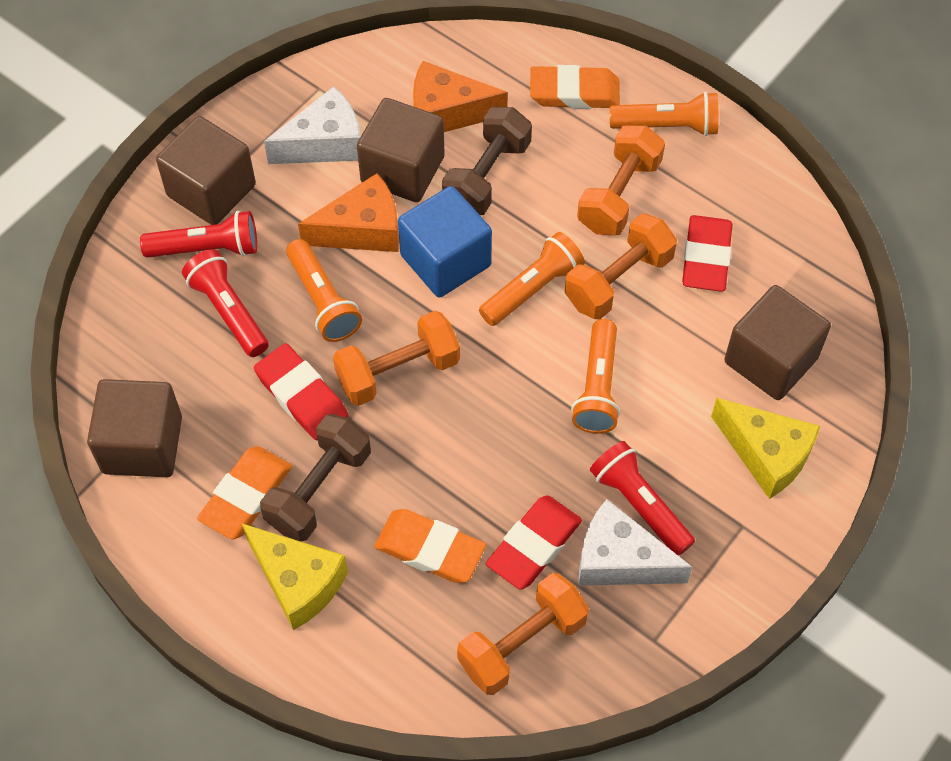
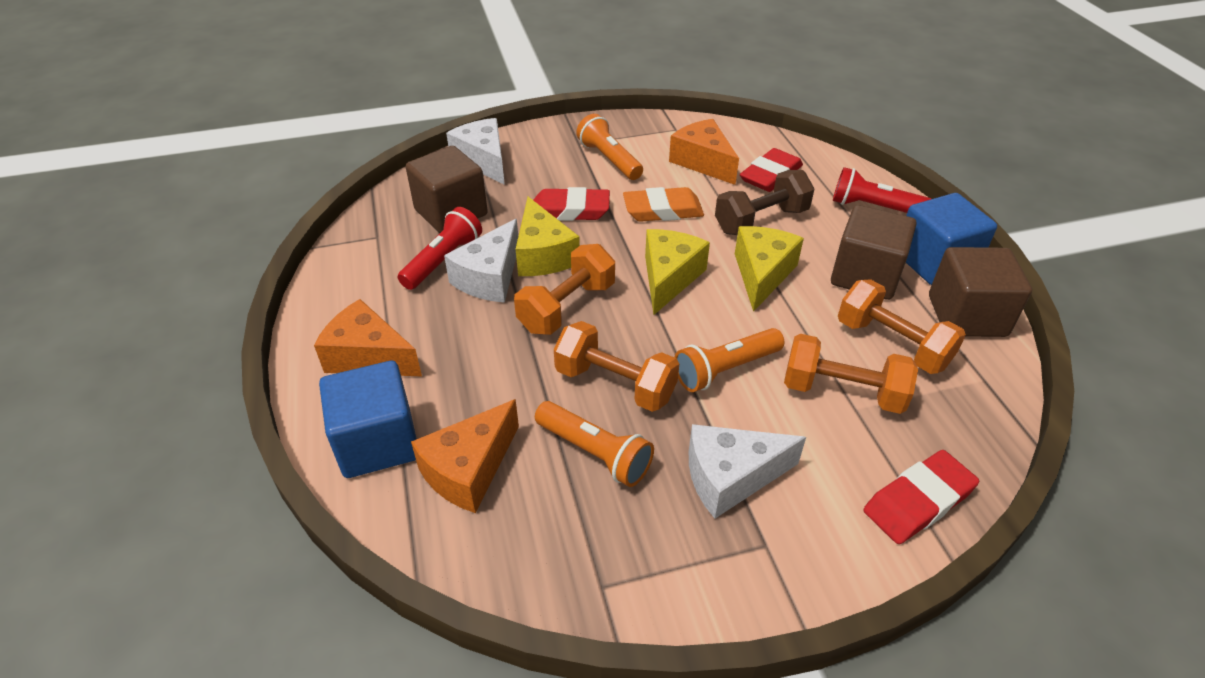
blue cube: [398,186,492,298] = 1 -> [319,361,417,478] [906,193,997,285] = 2
brown cube: [87,379,182,477] [156,116,256,225] [357,98,445,202] [724,285,831,400] = 4 -> [406,146,488,233] [831,205,916,300] [929,247,1032,337] = 3
brown dumbbell: [260,414,371,542] [442,107,532,215] = 2 -> [715,170,815,235] = 1
orange cheese: [298,173,399,252] [413,61,508,132] = 2 -> [314,299,422,377] [411,399,519,513] [669,119,739,185] = 3
orange eraser: [197,446,292,539] [374,509,486,583] [530,65,620,109] = 3 -> [623,187,704,222] = 1
orange flashlight: [286,239,362,342] [479,232,585,326] [571,319,620,434] [610,92,718,136] = 4 -> [535,401,654,487] [576,114,643,180] [675,328,785,392] = 3
red flashlight: [140,211,257,258] [182,249,269,357] [590,441,695,556] = 3 -> [398,207,482,290] [833,167,931,213] = 2
white cheese: [264,86,360,164] [579,499,693,586] = 2 -> [444,219,518,303] [446,118,505,185] [689,424,806,518] = 3
yellow cheese: [242,523,348,630] [711,398,820,499] = 2 -> [516,197,580,276] [645,229,710,315] [735,226,804,312] = 3

